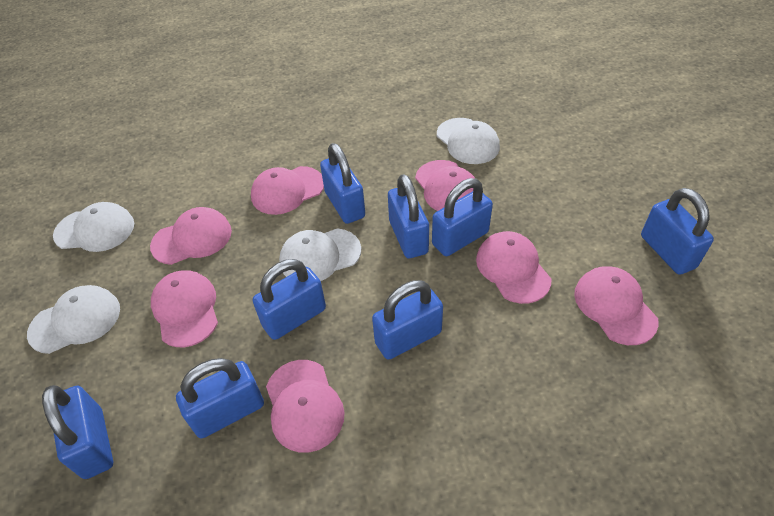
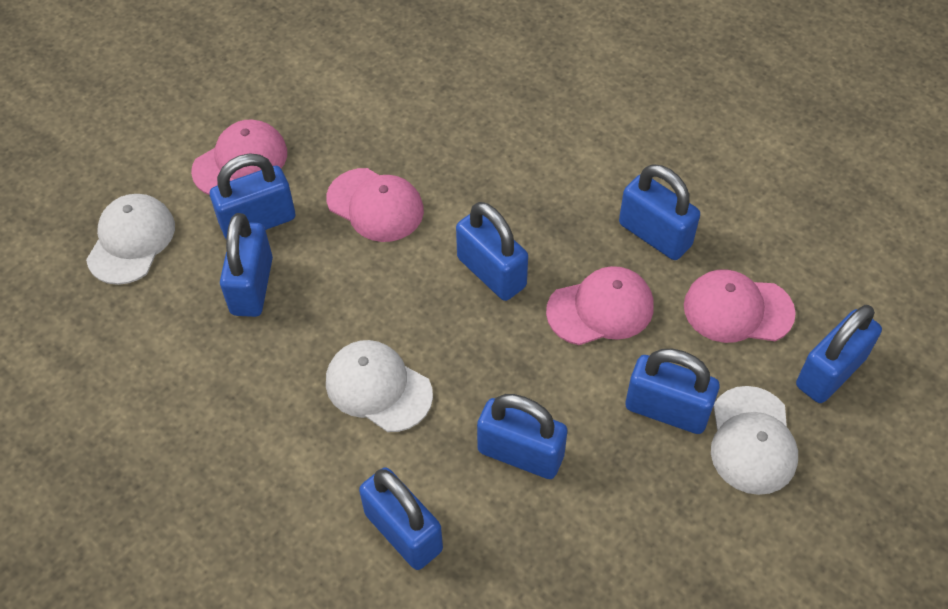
pink cap: [150,207,232,265] [151,270,218,347] [251,166,324,215] [266,360,345,453] [415,160,475,211] [476,231,552,304] [574,266,659,345] = 7 -> [191,119,287,195] [326,168,424,242] [546,266,654,345] [684,270,796,343] = 4
white cap: [27,285,120,354] [53,202,134,252] [279,228,361,281] [437,118,500,164] = 4 -> [86,194,175,285] [326,340,433,432] [711,386,798,495] = 3

